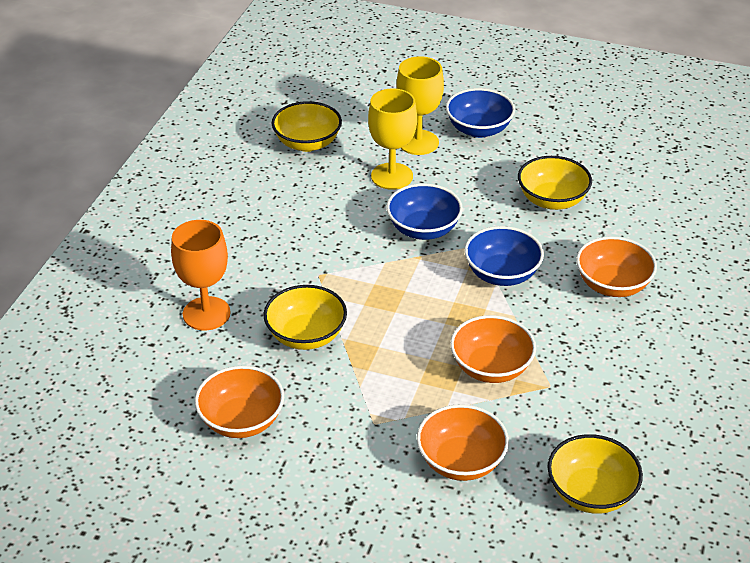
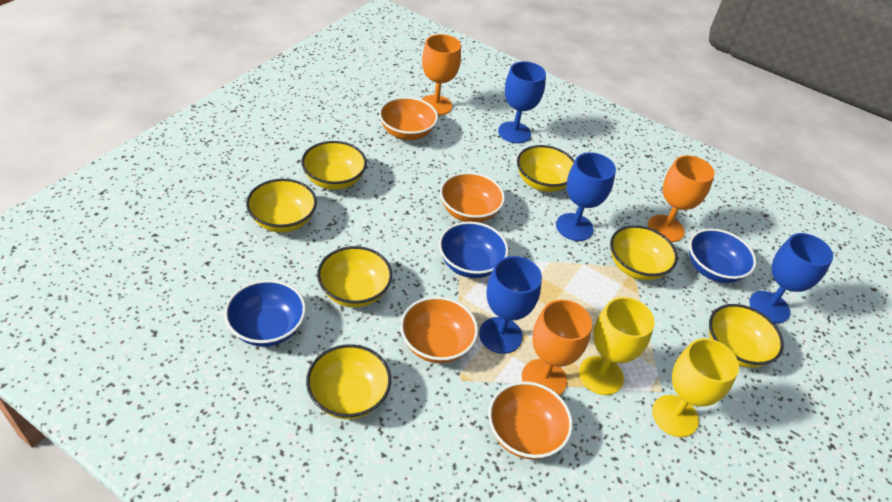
blue goblet: none = 0 -> [479,256,542,354] [498,61,546,143] [556,152,616,241] [749,233,833,324] = 4
orange goblet: [171,220,231,330] = 1 -> [421,34,461,115] [522,300,592,396] [648,155,715,242] = 3
yellow bowl: [263,285,347,350] [271,101,342,152] [518,156,592,210] [547,434,643,514] = 4 -> [246,179,317,232] [301,141,367,190] [306,344,391,419] [317,246,392,307] [517,145,575,192] [610,225,678,280] [709,304,784,368] = 7

